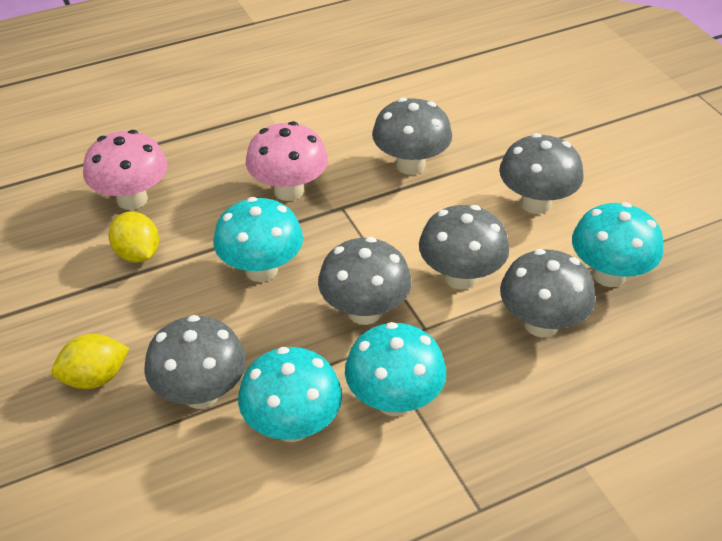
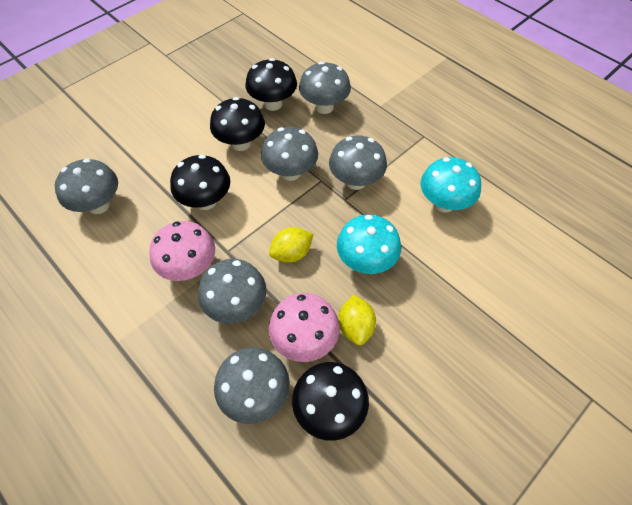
black mushroom: none = 0 -> [170,155,230,210] [210,97,265,151] [245,58,297,111] [292,362,369,441] = 4
turquoise mushroom: [213,197,303,282] [238,347,342,442] [345,322,446,416] [572,202,663,287] = 4 -> [337,215,401,274] [421,157,481,212] = 2

